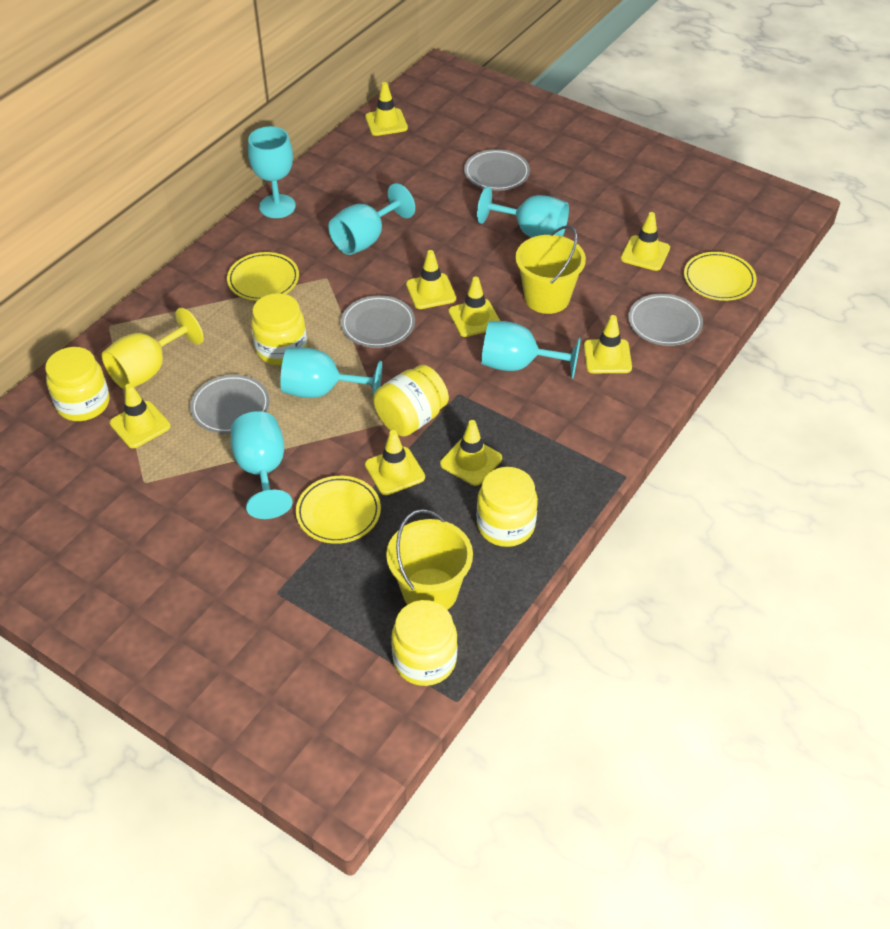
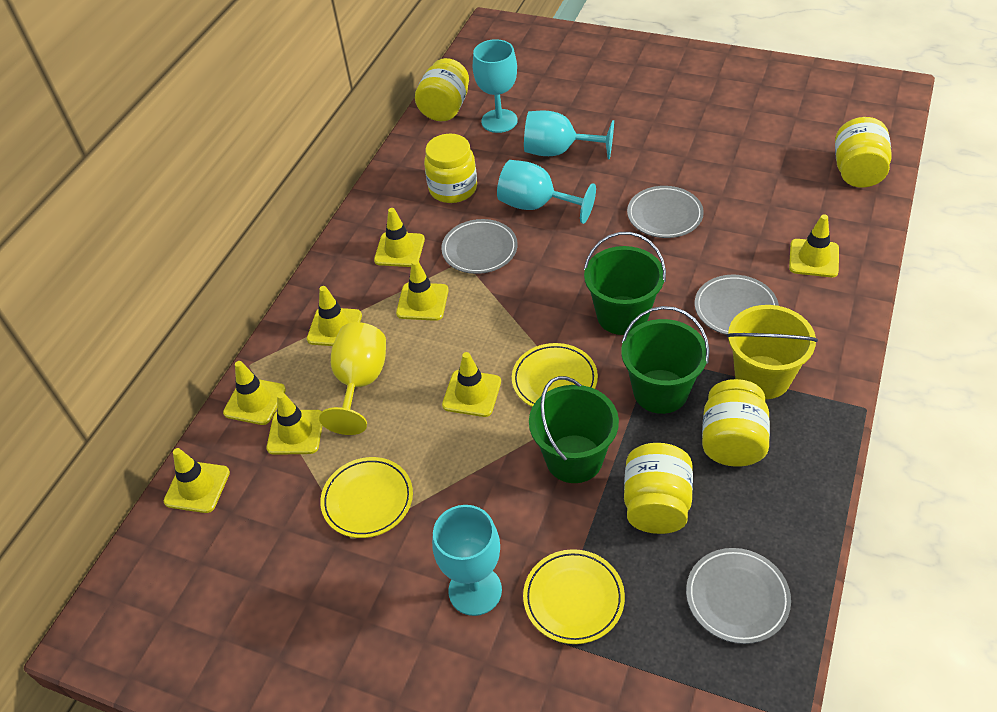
green bucket: none = 0 -> [529,376,619,483] [584,232,666,335] [621,306,709,414] = 3
turquoise goblet: [231,411,293,519] [248,126,296,218] [280,348,382,398] [328,183,415,255] [477,186,569,238] [481,321,581,379] = 6 -> [432,505,502,616] [473,39,518,133] [497,160,596,224] [524,111,614,159] = 4
yellow bucket: [386,509,473,610] [515,225,586,314] = 2 -> [726,305,818,399] = 1

